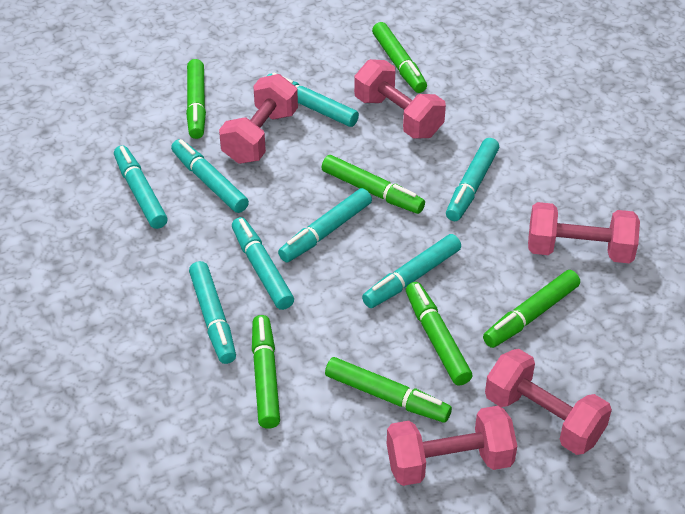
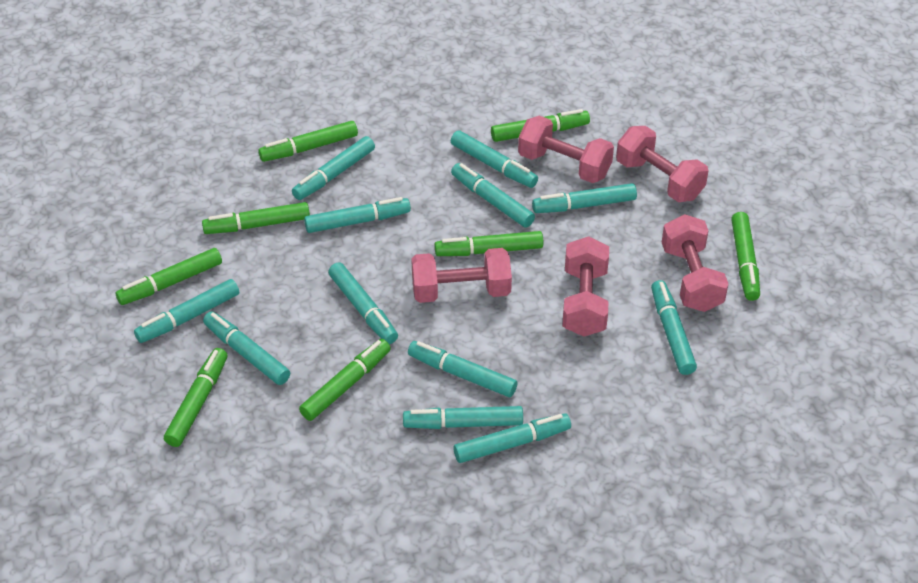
green marker: [186,59,206,139] [252,315,280,429] [321,155,425,214] [325,357,452,423] [372,22,427,93] [406,282,472,386] [483,270,580,348] = 7 -> [116,248,222,305] [164,348,227,447] [202,202,310,234] [258,121,358,162] [299,339,391,421] [435,231,543,256] [491,109,590,142] [731,212,760,301] = 8
turquoise marker: [114,145,168,229] [171,139,249,213] [189,261,236,364] [232,217,294,310] [267,73,359,127] [278,188,372,262] [362,234,461,308] [446,138,499,221] = 8 -> [134,279,239,343] [203,311,290,385] [292,136,375,200] [304,197,411,233] [328,262,398,344] [403,406,523,429] [408,341,517,397] [451,131,538,188] [451,163,535,228] [453,413,571,463] [532,183,637,213] [651,280,697,375] = 12

